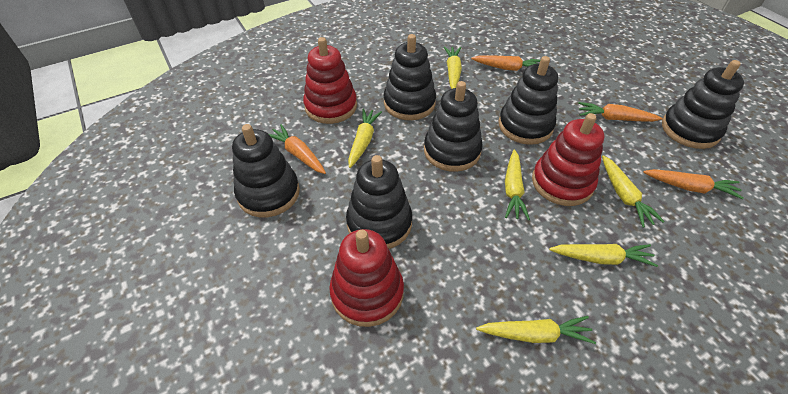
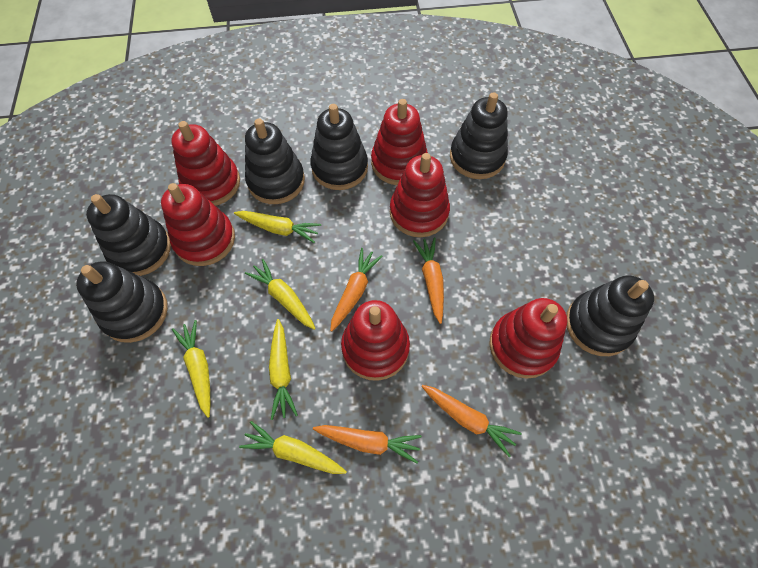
red stacking toy: [303,37,357,124] [329,229,404,327] [532,113,604,206] = 3 -> [161,183,235,266] [171,121,240,206] [341,300,410,381] [371,99,428,185] [390,153,450,237] [489,298,567,379] = 6
yellow carrot: [348,109,382,168] [444,46,462,89] [476,316,596,344] [505,150,530,220] [549,244,658,267] [602,155,665,227] = 6 -> [172,320,211,418] [234,211,321,243] [239,421,347,474] [245,259,316,330] [269,319,298,420] = 5

